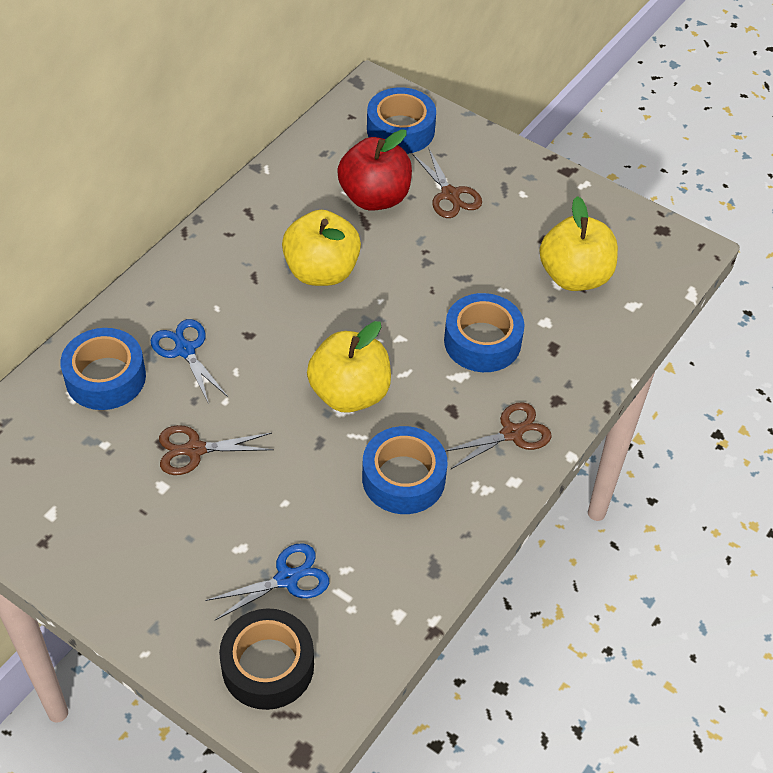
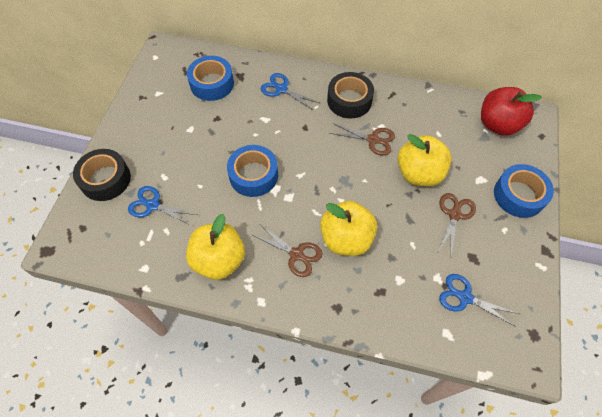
black tape: [219,609,314,710] = 1 -> [73,149,131,201] [327,72,374,119] = 2
blue scissors: [151,319,228,404] [205,543,329,621] = 2 -> [128,186,198,226] [261,73,319,110] [439,274,520,327] = 3
blue tape: [60,328,146,410] [362,426,448,514] [367,87,436,154] [444,293,524,372] = 4 -> [187,56,234,101] [227,145,278,197] [494,164,554,218] = 3

